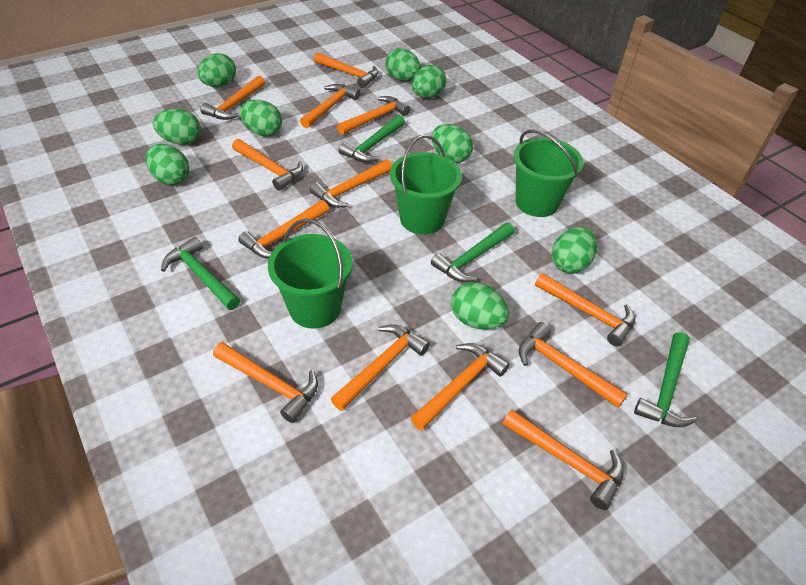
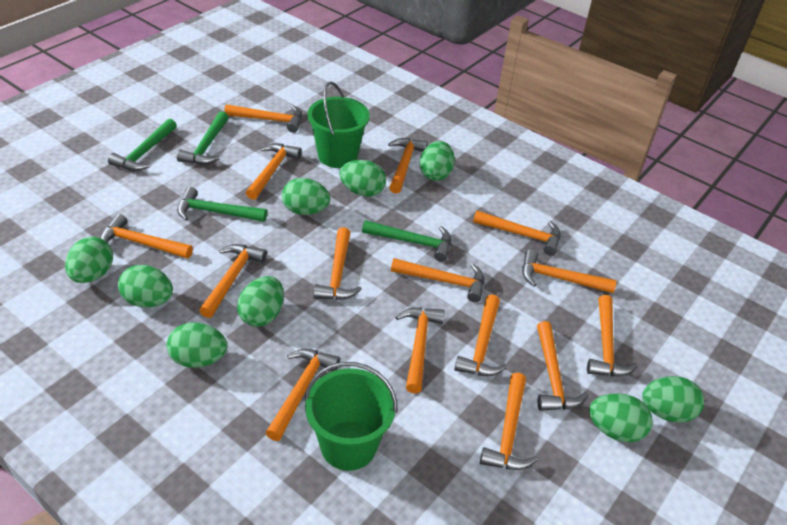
green bucket: [268,219,353,329] [390,135,462,235] [514,129,584,217] = 3 -> [304,362,397,471] [307,82,370,168] = 2
orange hammer: [200,76,265,120] [213,342,318,423] [232,139,303,191] [238,200,329,259] [300,84,360,128] [310,159,392,208] [314,52,379,88] [331,324,430,411] [337,96,410,135] [411,343,510,431] [503,410,624,510] [519,322,628,408] [535,273,635,347] = 13 -> [101,214,193,259] [199,244,267,318] [224,104,302,133] [246,143,302,200] [266,349,340,441] [313,227,362,300] [388,138,428,194] [391,258,484,302] [395,307,445,394] [454,294,507,376] [473,211,560,255] [480,373,538,470] [522,249,617,293] [537,321,588,411] [587,295,638,376] = 15

